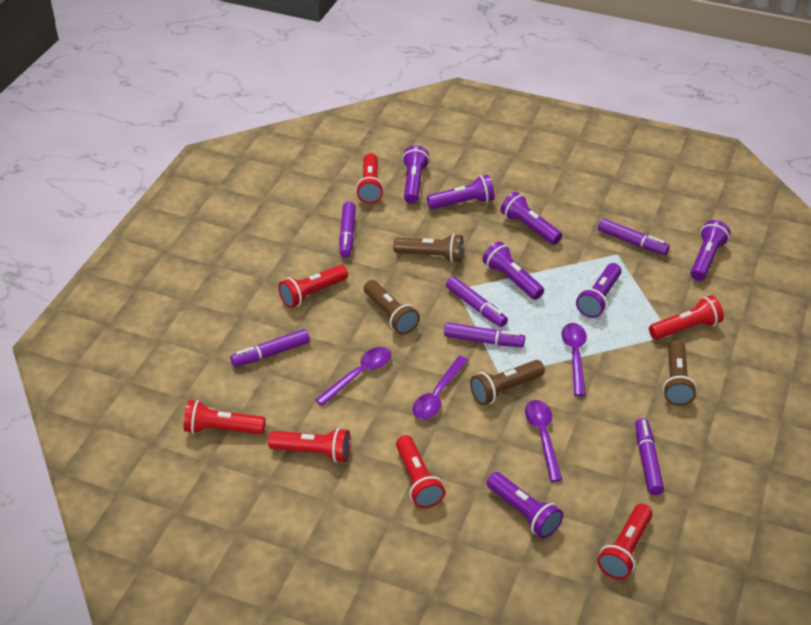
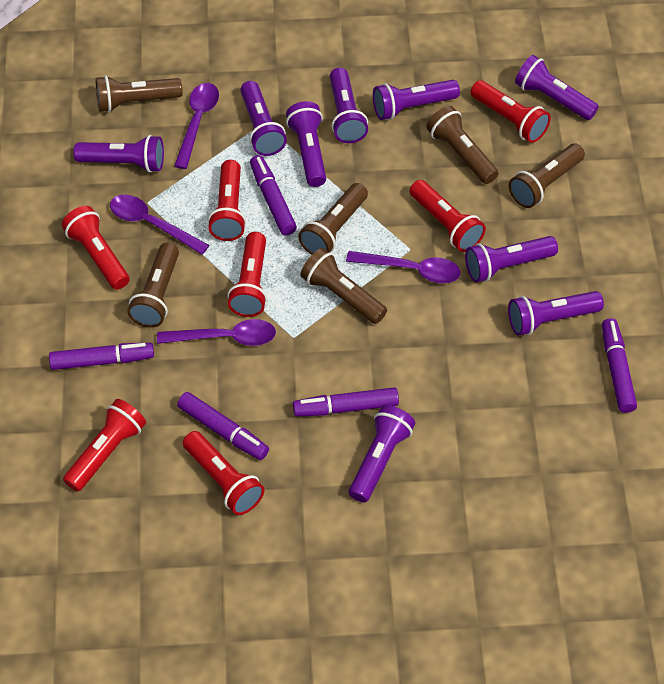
brown flashlight: [364,280,420,335] [393,233,464,263] [470,360,545,405] [663,340,697,406] = 4 -> [96,75,183,112] [127,242,179,328] [298,183,368,255] [300,248,387,324] [426,106,499,184] [509,143,585,208] = 6
purple flashlight: [402,145,430,204] [427,175,495,209] [483,242,544,300] [487,472,563,538] [500,192,562,245] [576,263,622,318] [690,220,730,281] = 7 -> [74,135,164,173] [240,81,287,156] [286,101,326,187] [330,68,368,143] [349,405,415,503] [373,80,460,120] [465,236,558,283] [508,291,604,336] [515,55,599,120] = 9
purple marker: [230,329,310,367] [339,202,356,258] [444,322,525,347] [446,276,508,327] [598,218,670,255] [635,418,664,495] = 6 -> [49,343,154,370] [177,392,269,460] [250,155,297,236] [293,387,399,416] [602,318,637,413] = 5

